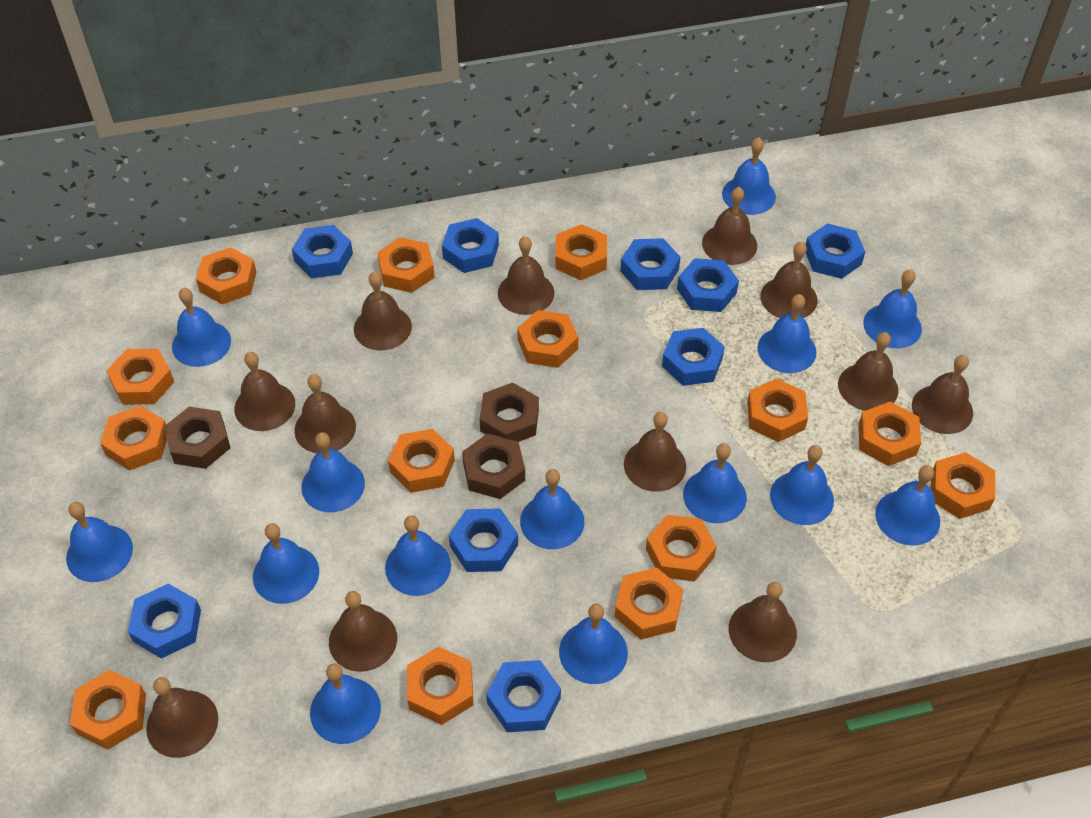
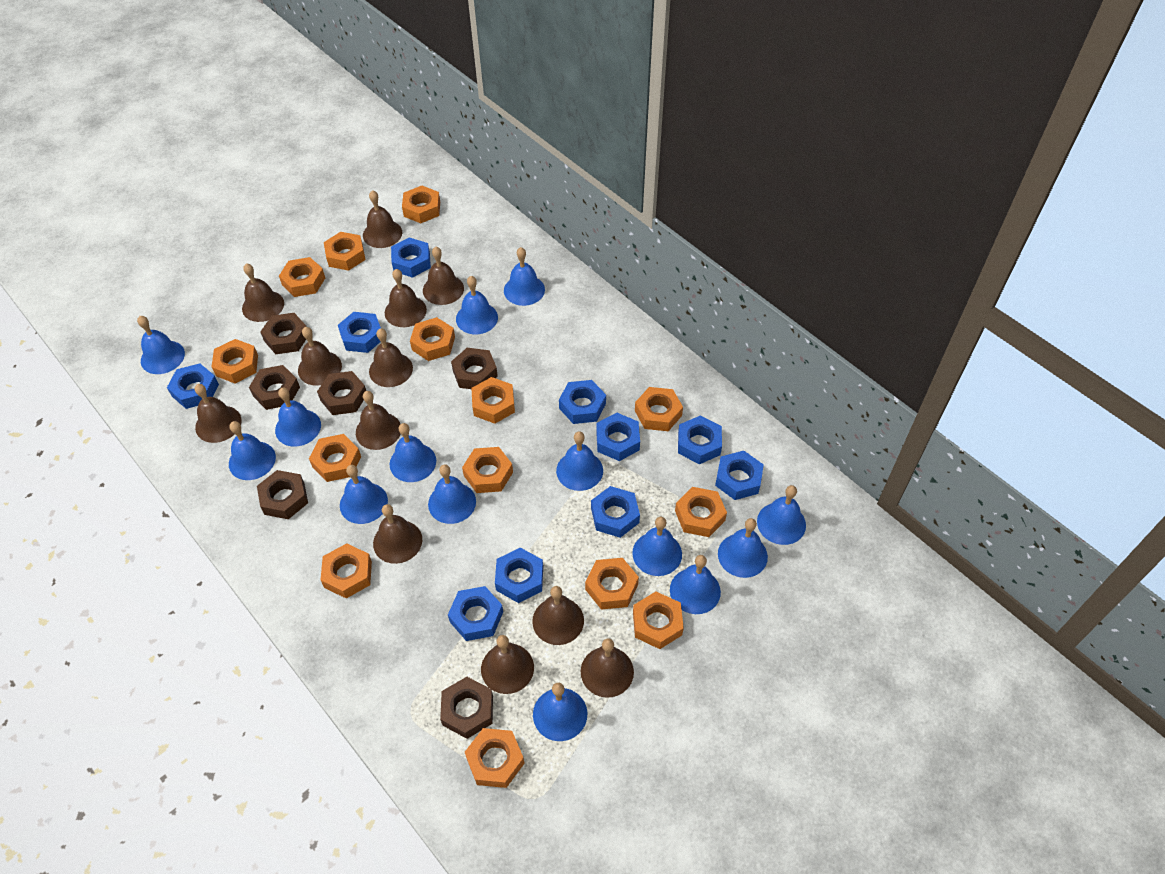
blue nut: [128,584,201,659] [292,225,353,279] [442,218,499,273] [449,508,518,572] [486,660,561,732] [620,238,681,290] [662,328,725,386] [677,258,739,312] [806,223,865,279] = 9 -> [167,363,219,409] [338,312,381,353] [391,237,431,278] [448,586,503,641] [495,548,543,603] [559,380,606,424] [591,486,640,538] [596,413,640,461] [678,416,722,464] [715,451,764,500] = 10
brown nut: [164,407,231,469] [462,433,525,499] [479,383,539,442] = 3 -> [249,365,300,410] [257,470,308,519] [260,313,306,354] [317,371,366,415] [440,677,493,739] [451,348,498,389] = 6

